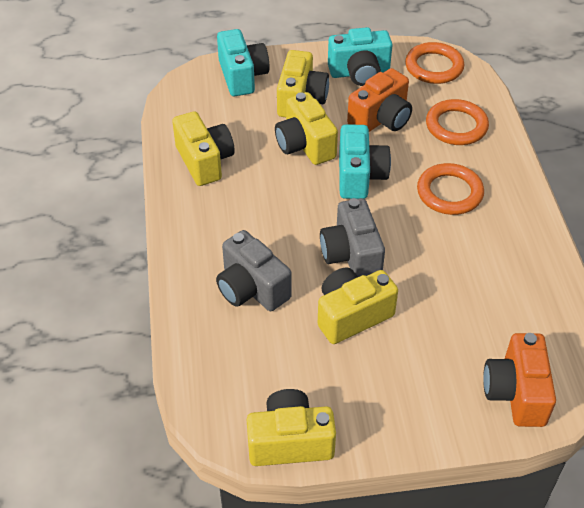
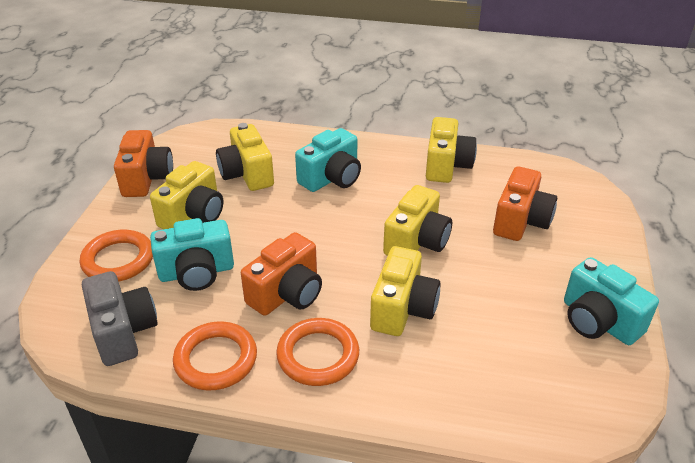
grey camera: [216,230,292,311] [320,198,385,277] = 2 -> [82,271,158,366] = 1
orange camera: [347,68,412,132] [483,333,556,427] = 2 -> [114,130,173,197] [241,232,322,316] [493,166,557,241] = 3

